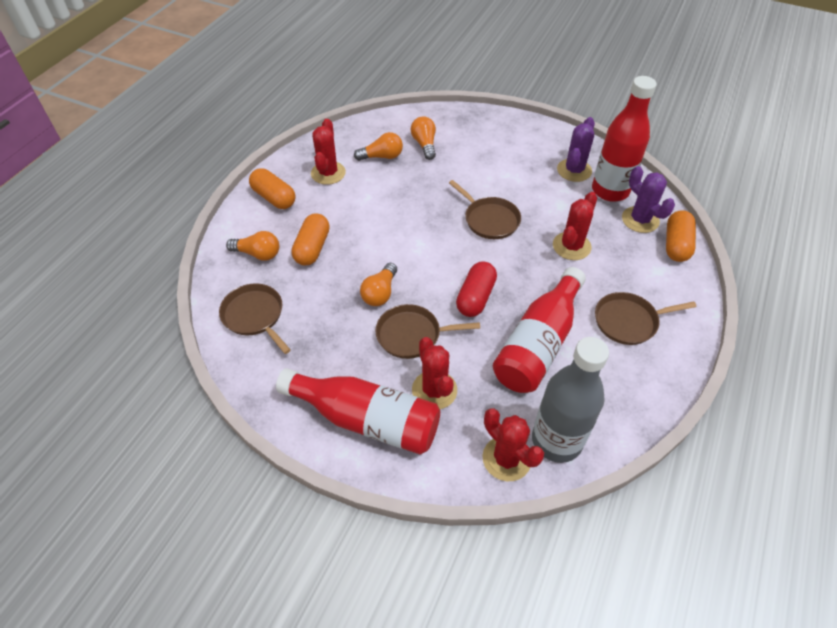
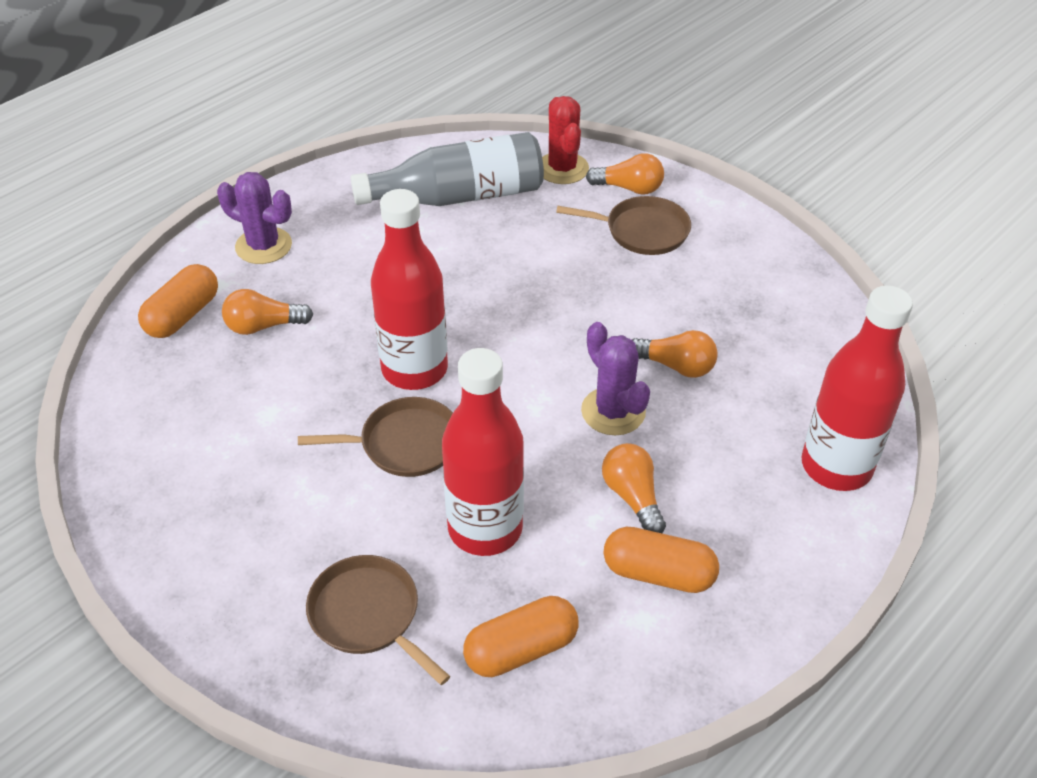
brown pan: [219,283,291,354] [375,304,480,359] [449,180,521,239] [595,292,697,345] = 4 -> [298,397,453,477] [306,555,450,685] [556,196,691,255] = 3
red cactus: [311,119,346,185] [412,337,457,409] [482,408,544,481] [553,192,597,260] = 4 -> [542,96,589,184] = 1
red capsule: [456,262,497,317] = 1 -> none = 0

